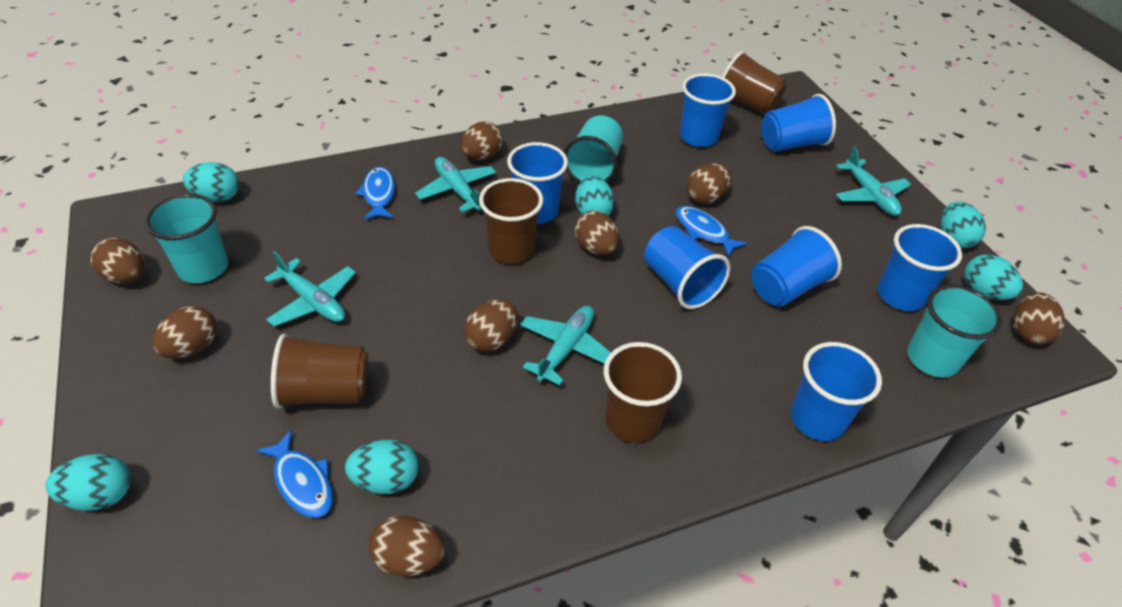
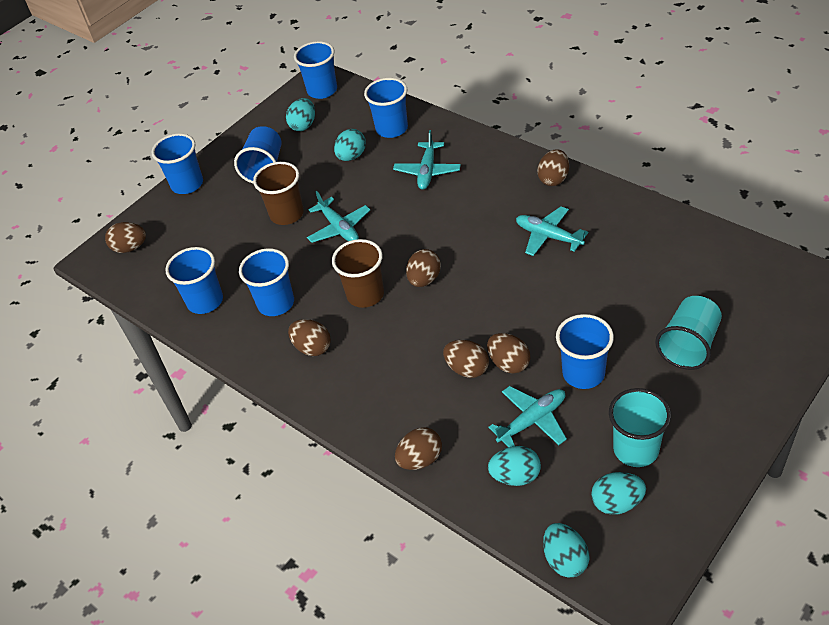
blue fish: [256,430,333,518] [355,167,395,220] [676,206,748,257] = 3 -> none = 0
brown cup: [271,334,368,409] [479,178,543,264] [604,342,682,443] [722,51,787,114] = 4 -> [253,162,304,225] [332,239,384,308] = 2
brown egg: [90,238,145,284] [152,306,217,358] [369,515,445,576] [461,121,503,160] [464,299,518,352] [575,211,619,255] [687,163,731,204] [1013,292,1065,345] = 8 -> [105,222,146,253] [288,319,331,356] [395,427,442,470] [406,249,441,287] [443,340,489,378] [487,333,530,374] [537,149,569,186] = 7
turquoise cup: [144,194,228,283] [564,115,623,183] [907,285,1002,377] = 3 -> [609,388,671,467] [655,296,722,370] = 2
turquoise egg: [45,454,131,511] [183,162,239,202] [345,440,419,494] [575,175,614,216] [940,201,986,248] [964,254,1023,300] = 6 -> [286,98,315,131] [334,129,366,161] [488,446,541,486] [543,523,589,578] [591,472,646,515] = 5

